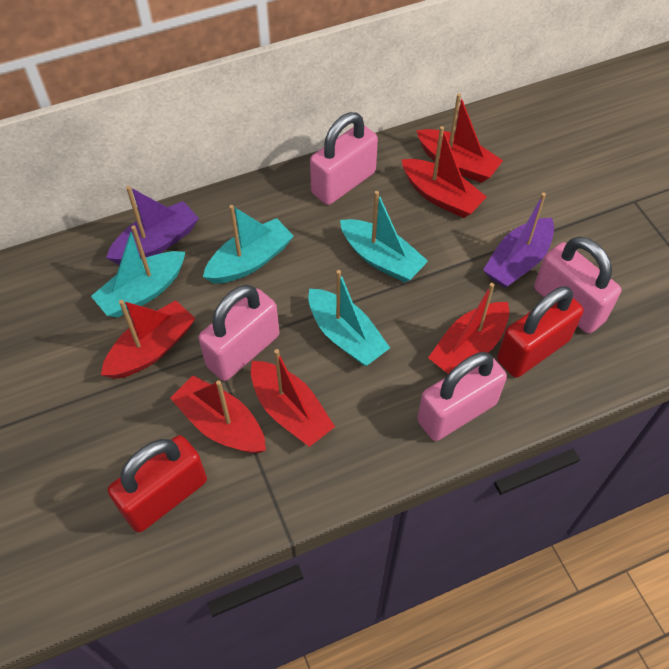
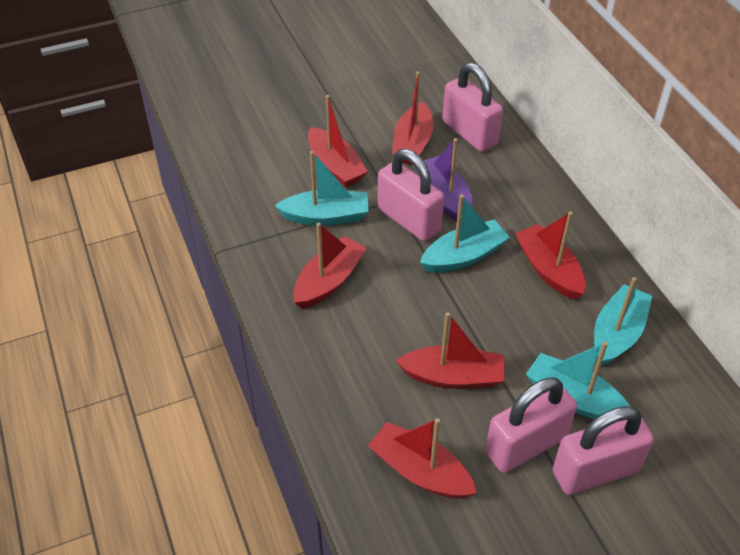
purple boat: [106,186,199,265] [483,193,554,288] = 2 -> [423,138,473,221] = 1
red padlock: [108,435,207,532] [497,286,584,378] = 2 -> none = 0

